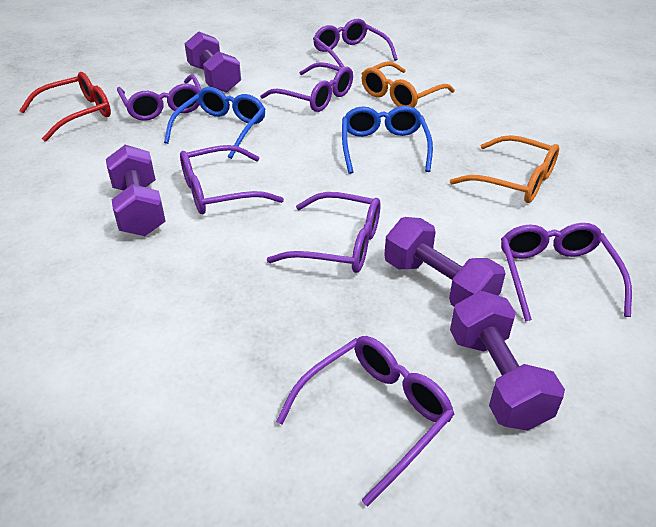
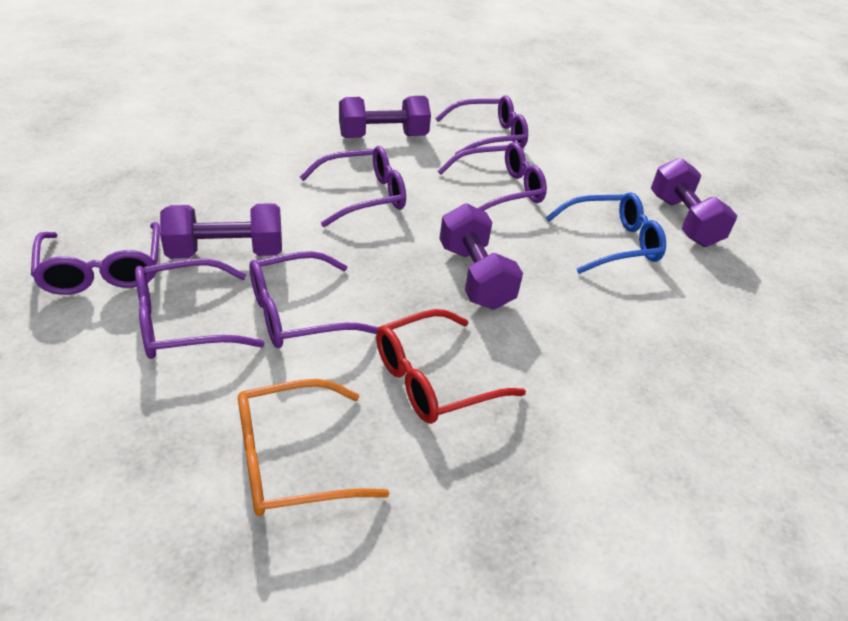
blue glasses: [164,87,266,159] [342,106,433,174] = 2 -> [546,192,666,274] = 1
orange glasses: [362,61,455,108] [450,135,559,203] = 2 -> [238,379,389,516] = 1
purple glasses: [117,75,201,121] [180,145,284,214] [260,62,353,112] [267,192,380,273] [276,336,454,507] [313,19,398,68] [501,223,632,321] = 7 -> [31,222,160,295] [135,259,265,359] [250,251,378,348] [300,146,406,227] [435,95,528,155] [438,142,547,211] = 6

